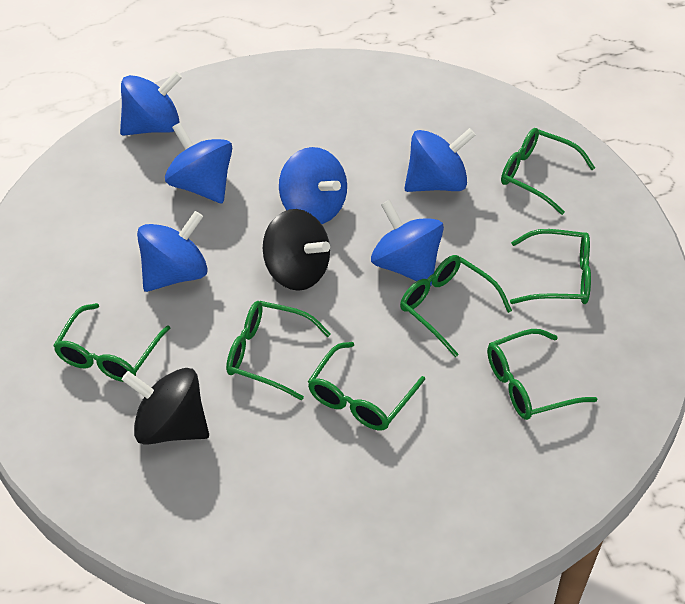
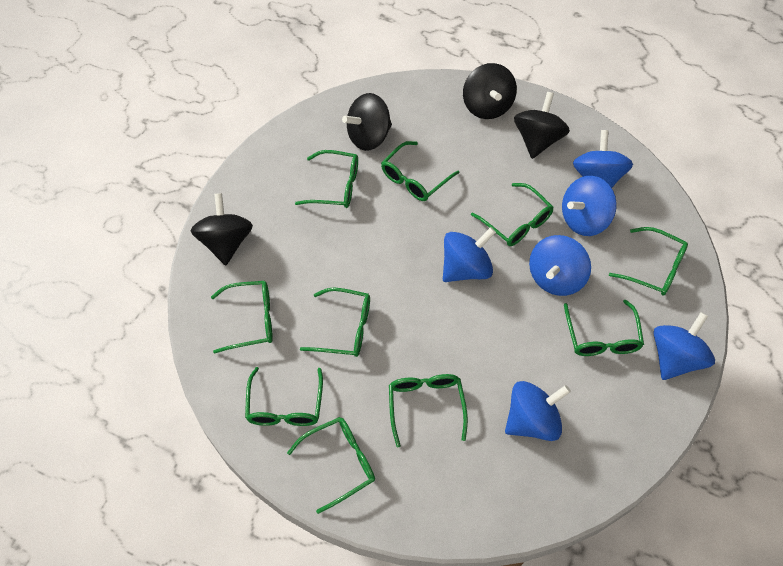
black spinning top: [121,368,209,445] [263,209,330,291] = 2 -> [191,193,253,265] [342,93,392,151] [463,63,517,119] [514,92,570,159] = 4
green glasses: [53,303,171,382] [226,301,331,400] [308,342,425,431] [400,255,512,357] [487,329,597,420] [501,128,595,215] [510,229,591,304] = 7 -> [211,281,273,354] [245,367,323,426] [287,417,375,514] [295,150,358,208] [300,288,370,357] [381,141,459,201] [389,374,468,448] [471,183,554,246] [564,300,644,356] [609,227,688,296] = 10

